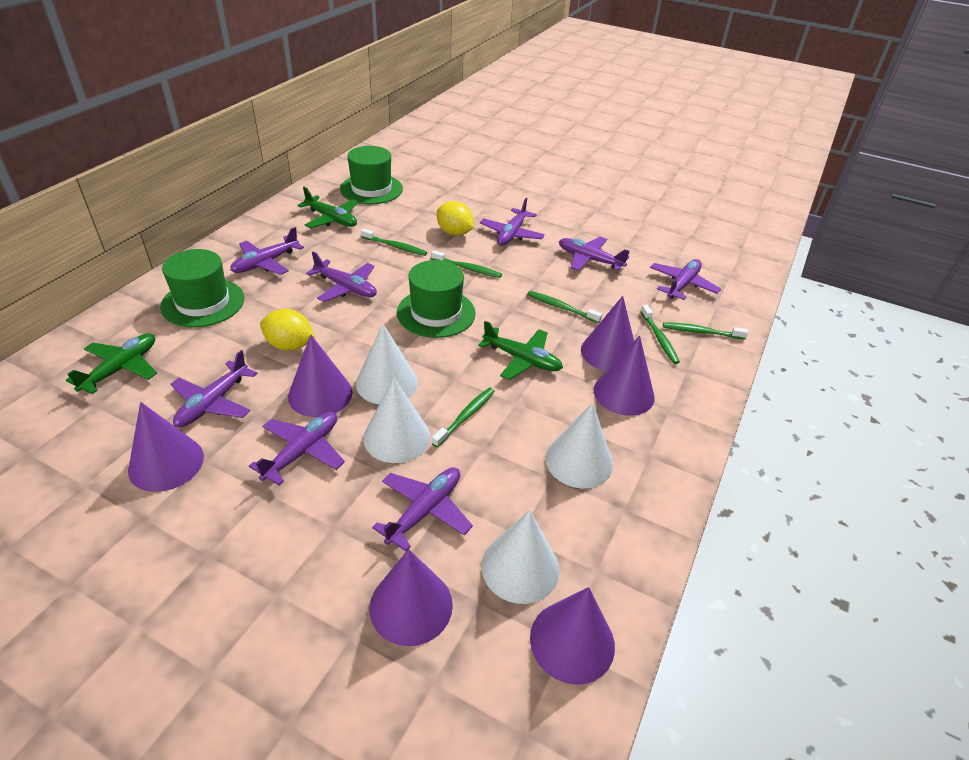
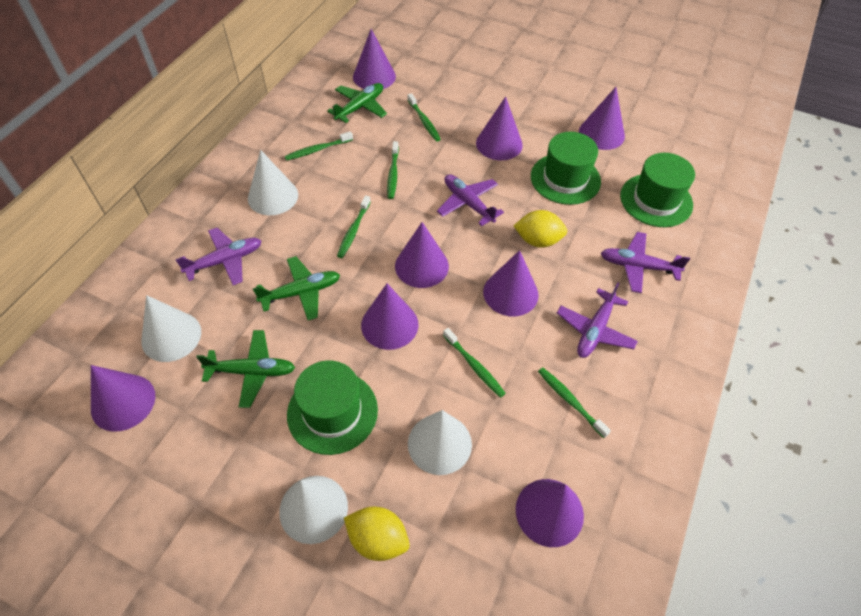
purple cone: [128,402,204,492] [288,334,352,417] [369,549,453,646] [530,587,615,685] [581,296,634,371] [594,336,655,416] = 6 -> [91,365,155,432] [353,29,396,89] [361,284,419,350] [395,222,449,288] [476,97,523,160] [483,250,539,316] [516,479,584,547] [579,87,625,150] = 8
purple plane: [170,350,257,427] [230,227,304,275] [249,412,345,485] [306,252,377,302] [372,467,473,551] [480,198,545,246] [559,237,630,271] [650,259,721,300] = 8 -> [175,228,261,285] [437,174,504,226] [557,283,638,358] [601,232,690,293] = 4

